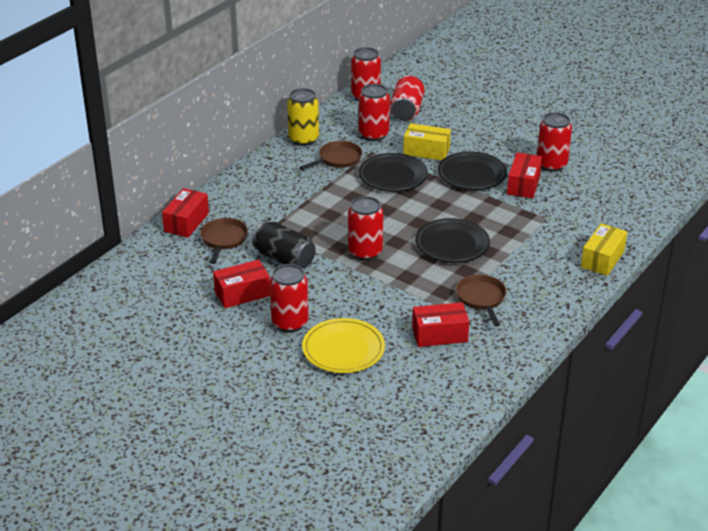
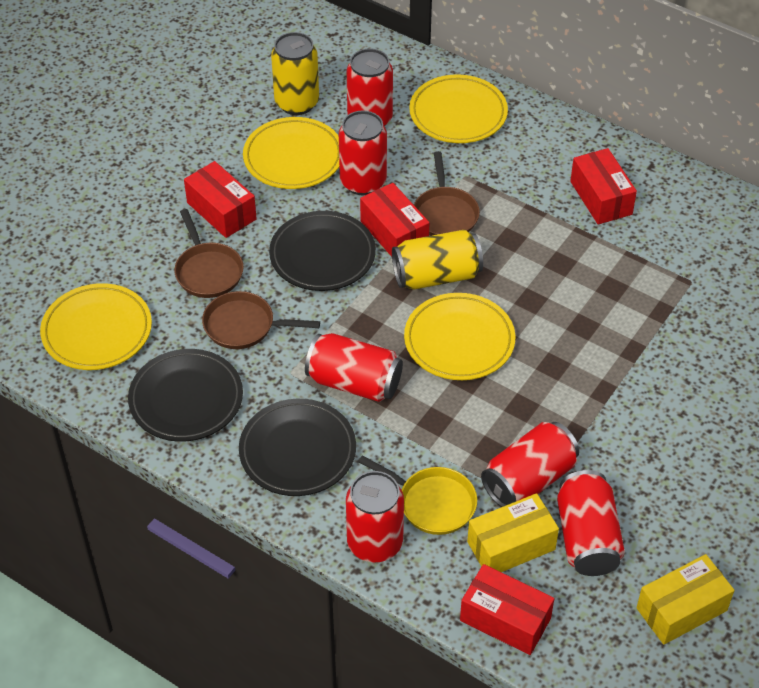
black can: [252,221,316,269] = 1 -> none = 0
yellow can: [287,88,319,146] = 1 -> [271,32,319,115] [392,229,483,290] = 2
yellow pan: none = 0 -> [358,455,477,535] = 1
yellow plate: [302,318,385,373] = 1 -> [40,283,152,370] [243,117,339,189] [404,293,515,380] [409,74,508,143] = 4

